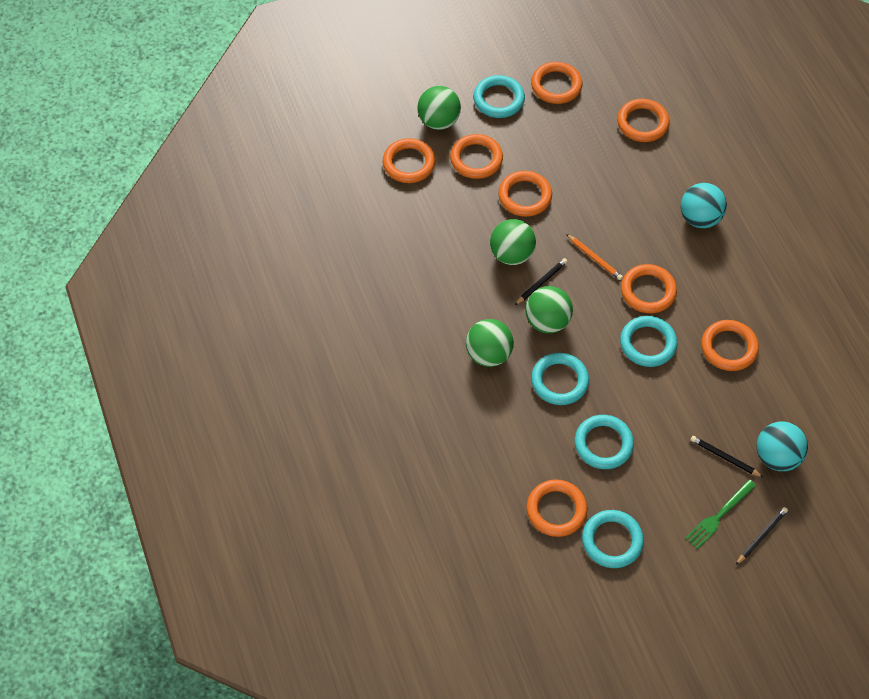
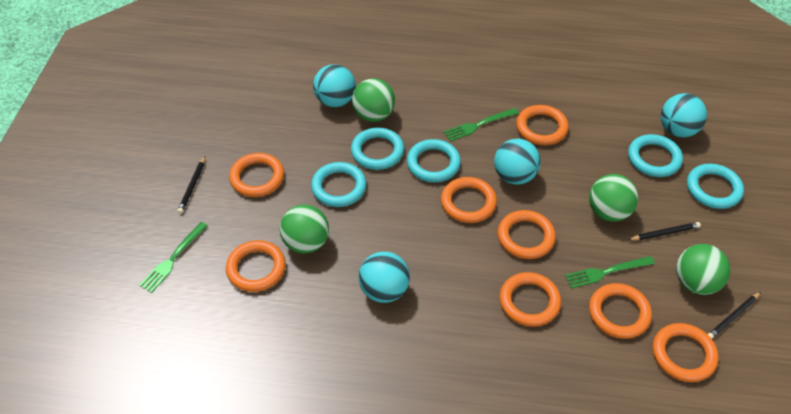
green fork: [685,480,756,549] = 1 -> [139,222,208,293] [444,108,519,141] [565,256,655,289] = 3
orange pencil: [566,234,623,280] = 1 -> none = 0
turquoise ball: [681,183,727,228] [757,422,808,471] = 2 -> [313,64,356,107] [359,252,410,303] [494,139,541,185] [661,93,707,137] = 4

